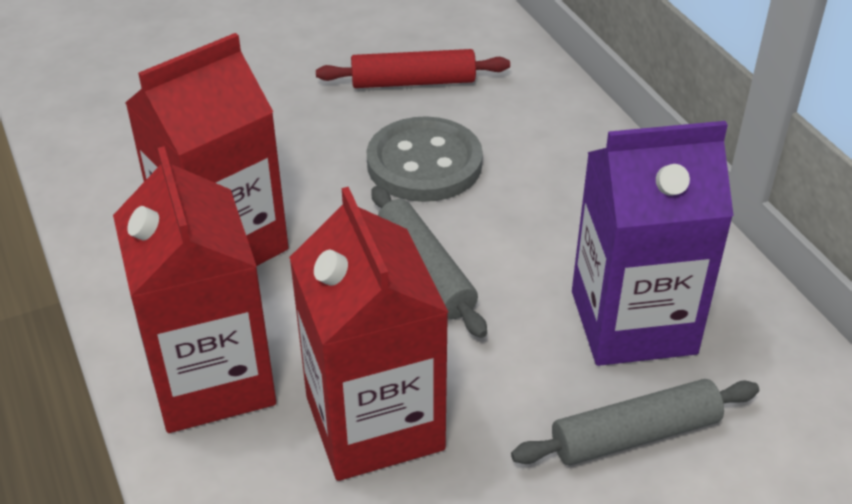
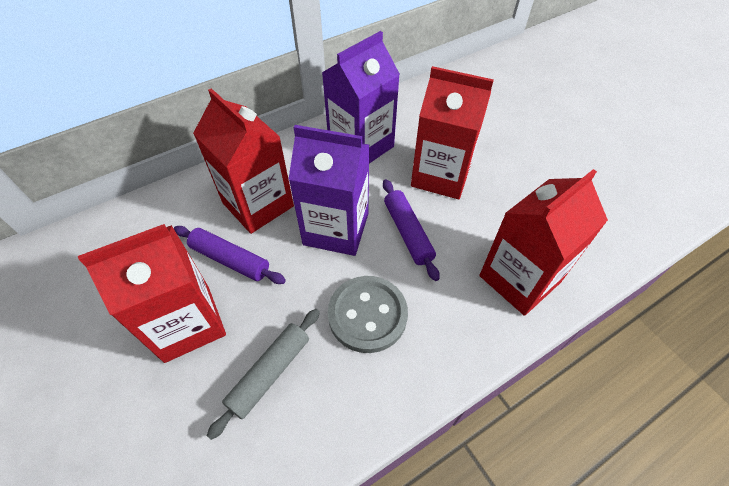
grey rolling pin: [371,186,487,338] [511,379,759,465] = 2 -> [207,309,320,440] = 1
purple carton: [572,121,734,366] = 1 -> [289,125,369,256] [322,31,400,163] = 2
purple rolling pin: none = 0 -> [174,226,286,284] [383,179,440,281] = 2
red carton: [113,146,276,433] [125,33,289,266] [289,187,448,481] = 3 -> [78,224,226,363] [193,88,294,234] [411,66,494,199] [479,169,608,316] = 4
red rolling pin: [316,49,510,88] = 1 -> none = 0

